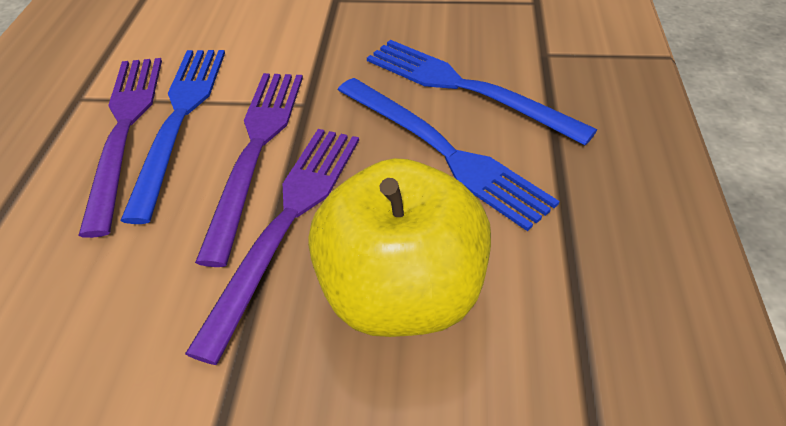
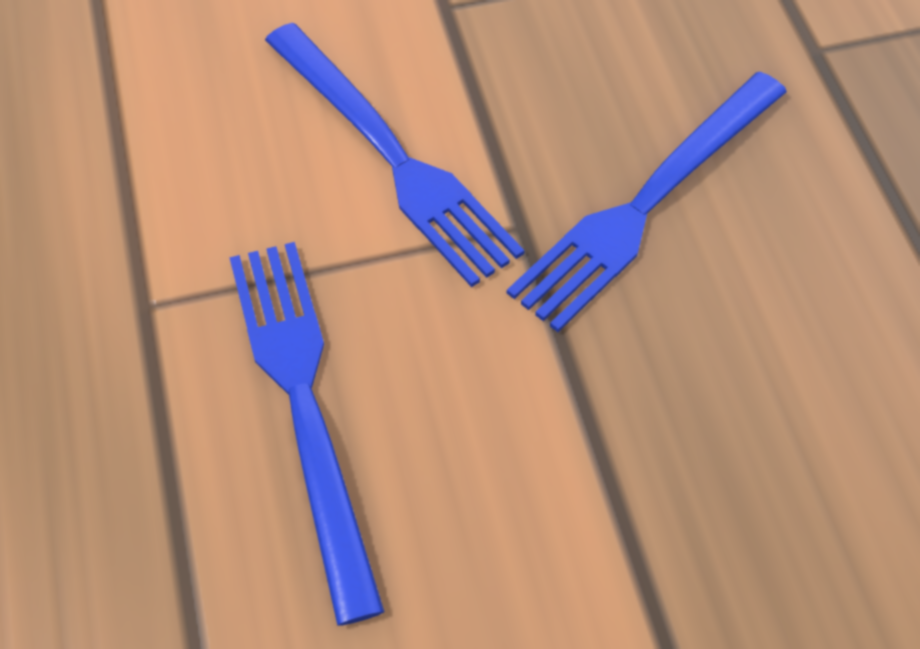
purple fork: [78,58,162,238] [185,129,359,365] [195,73,303,267] = 3 -> none = 0
yellow apple: [308,158,491,337] = 1 -> none = 0

